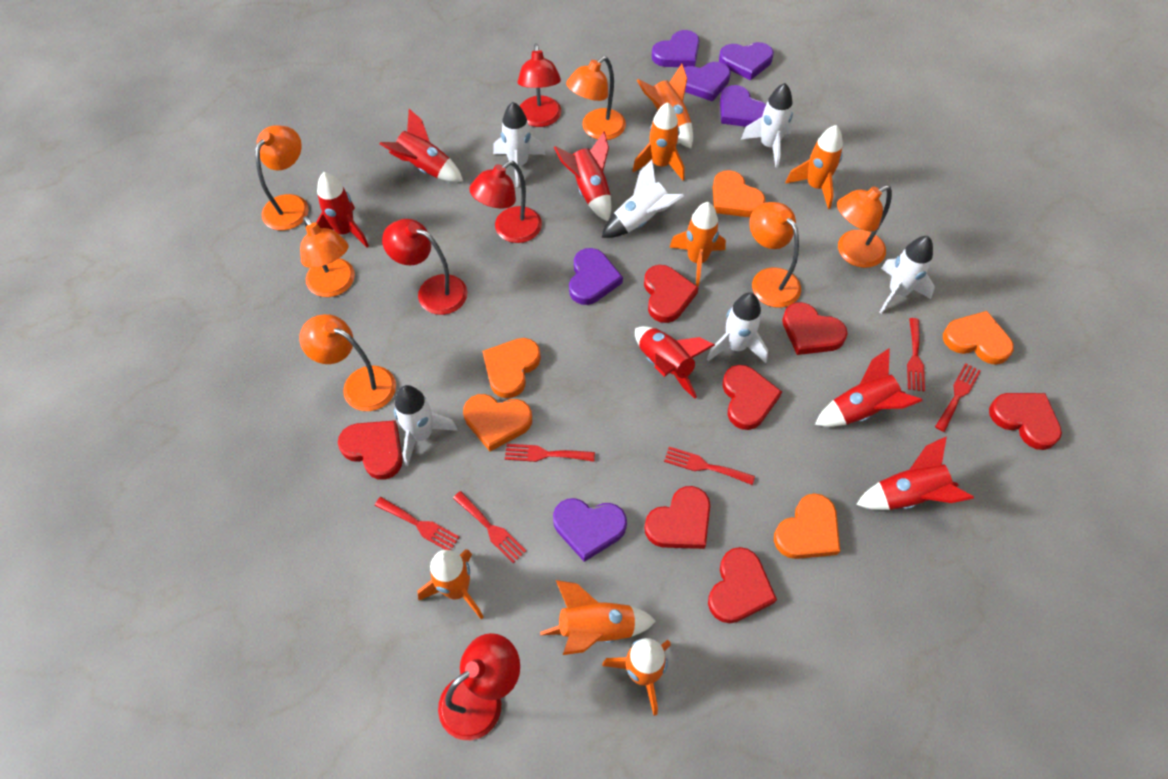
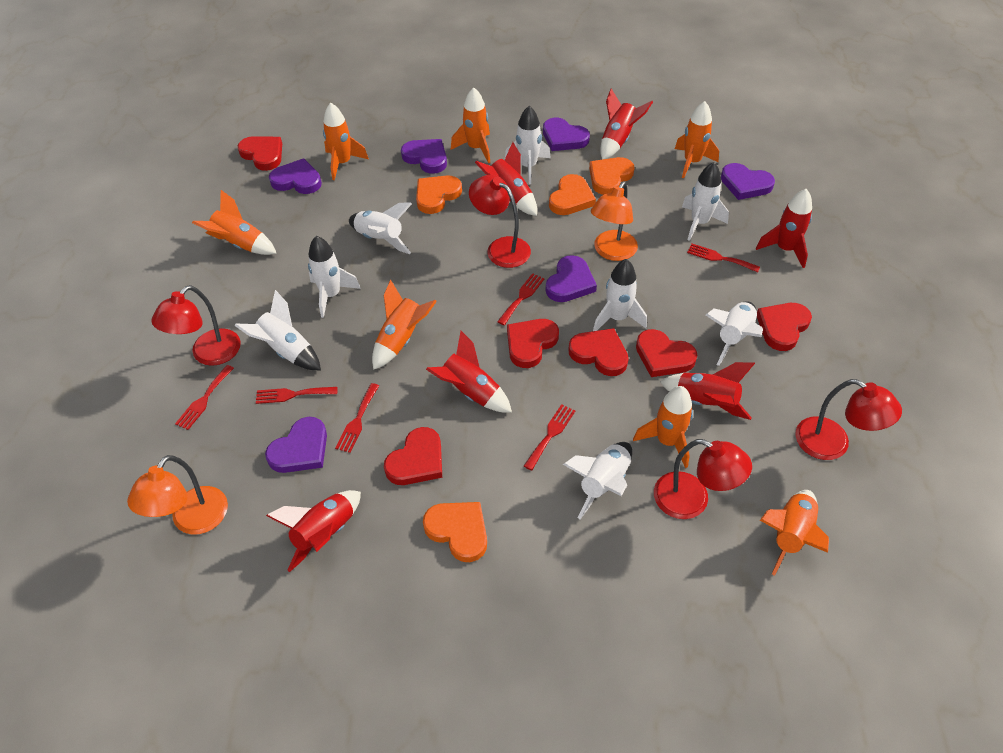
orange heart: [463,394,532,451] [482,338,541,398] [713,170,765,217] [774,493,840,559] [943,311,1014,365] = 5 -> [416,175,462,214] [423,502,487,562] [549,174,596,215] [589,157,635,195] = 4
orange lamp: [255,125,309,230] [299,314,396,411] [300,216,355,297] [566,56,626,140] [749,202,801,308] [837,185,892,268] = 6 -> [127,455,228,534] [591,181,638,261] = 2
red heart: [338,420,403,480] [644,265,699,323] [644,486,710,549] [708,547,777,623] [722,365,782,430] [782,302,848,355] [989,393,1062,450] = 7 -> [238,136,282,171] [384,427,442,485] [507,319,559,368] [568,328,629,376] [636,329,698,377] [757,303,812,351] = 6
white rocket: [394,385,457,466] [493,102,545,187] [601,160,684,238] [707,292,768,363] [741,83,793,168] [879,236,935,314] = 6 -> [234,290,321,370] [308,236,361,318] [349,203,412,254] [505,106,551,184] [563,442,632,519] [593,259,647,331] [682,162,729,241] [706,301,763,366] = 8

